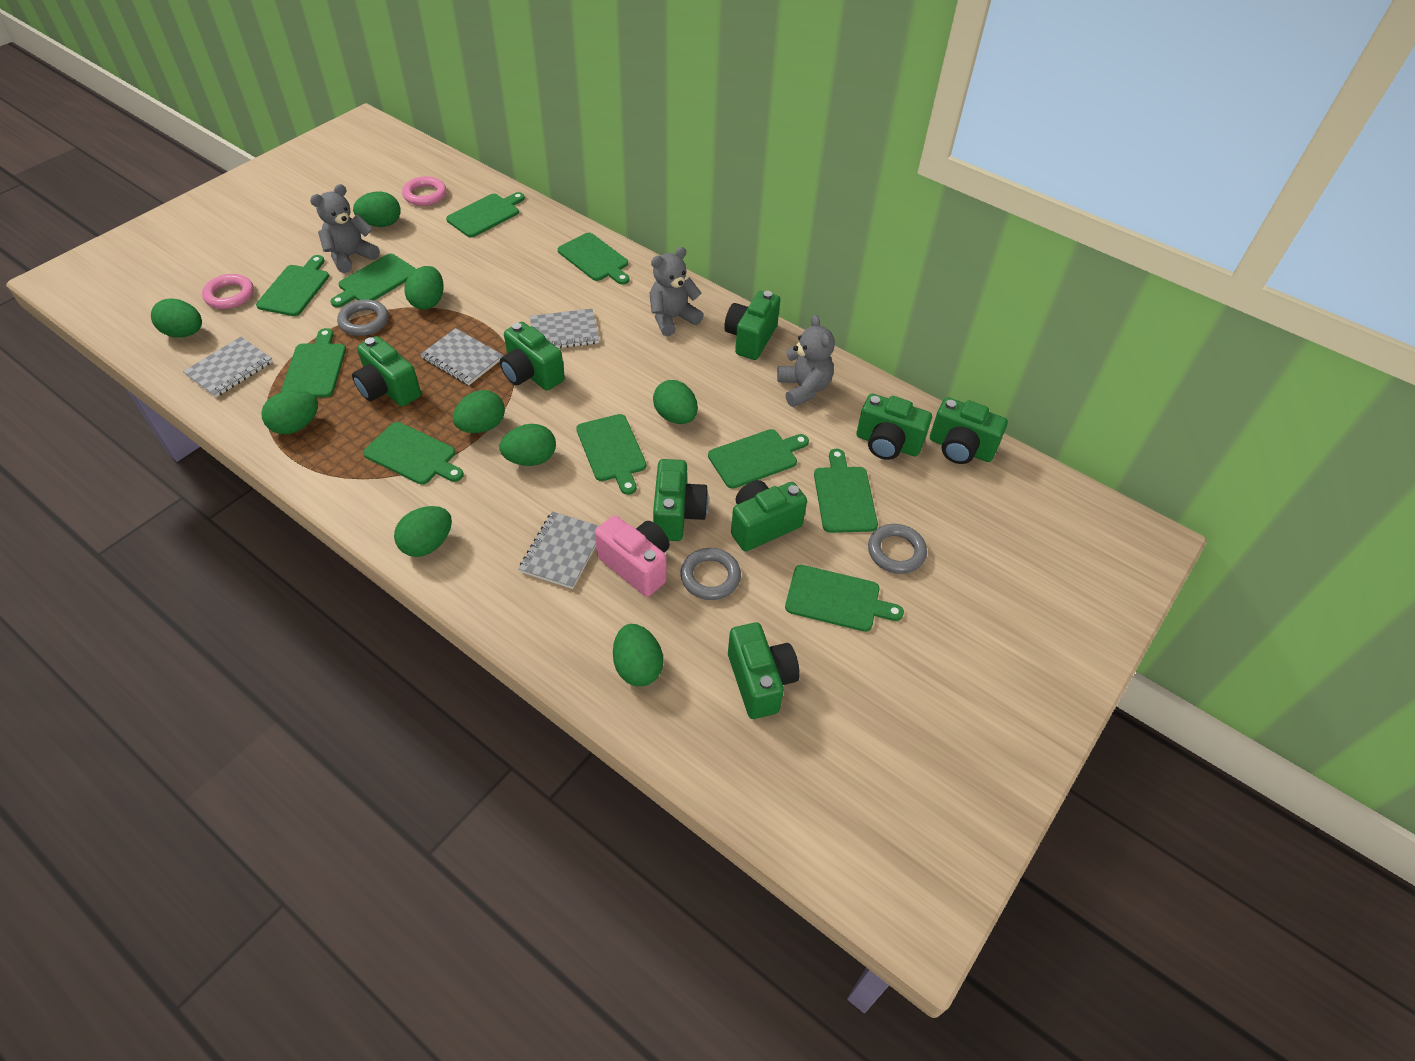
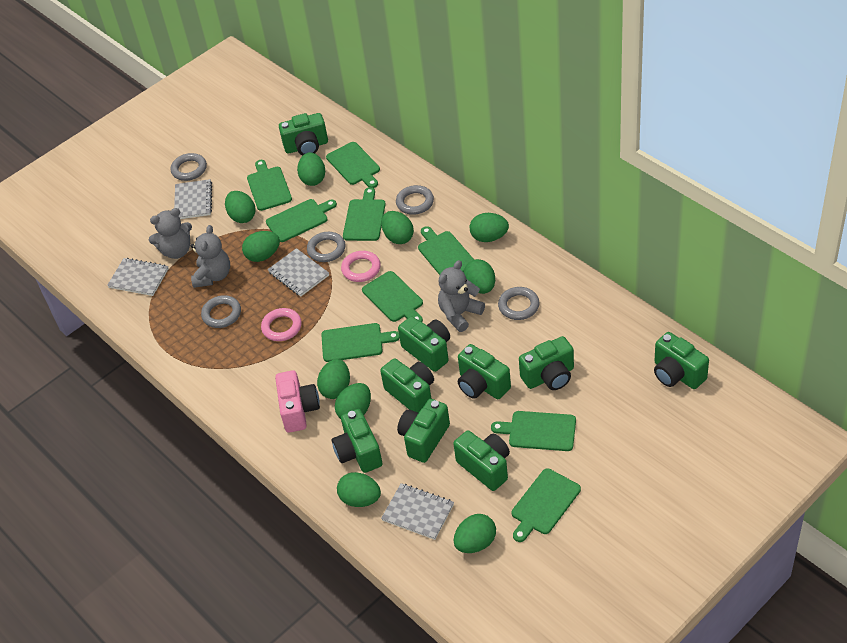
green camera: [352,336,421,407] [500,322,565,391] [653,459,709,541] [724,291,781,360] [728,622,800,719] [731,480,807,551] [857,394,932,460] [930,397,1008,464] = 8 -> [279,113,328,155] [332,409,383,473] [380,358,434,413] [397,399,450,463] [398,316,450,372] [453,430,510,491] [458,344,511,399] [519,336,574,390] [654,332,709,389] = 9
green cutting board: [256,255,329,316] [281,328,346,397] [331,254,416,307] [363,422,464,485] [446,192,525,237] [558,233,630,285] [576,414,647,495] [708,429,809,489] [785,565,904,632] [814,449,878,533] = 10 -> [247,160,292,211] [266,199,337,242] [321,323,400,362] [326,142,380,188] [343,187,386,241] [362,271,423,322] [418,226,474,275] [491,411,576,451] [511,468,581,542] = 9
green egg: [151,298,202,338] [261,390,318,434] [353,191,400,227] [394,506,452,557] [404,266,444,309] [453,390,505,433] [499,424,556,466] [613,624,663,686] [653,380,698,424] = 9 -> [225,191,256,223] [242,231,280,262] [297,152,325,186] [317,359,350,399] [335,383,371,419] [337,472,381,507] [381,211,414,244] [454,514,496,553] [464,259,495,294] [470,213,509,242] = 10
grey ring: [337,300,388,336] [680,548,741,600] [868,524,927,574] = 3 -> [171,153,207,181] [201,295,241,328] [307,232,345,262] [396,185,434,215] [498,287,540,320] = 5

